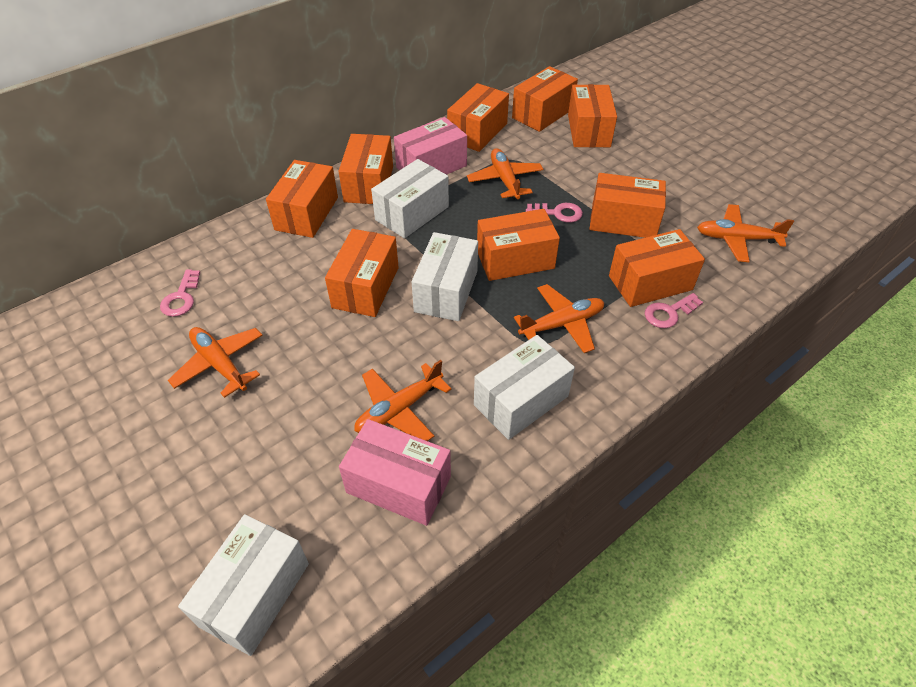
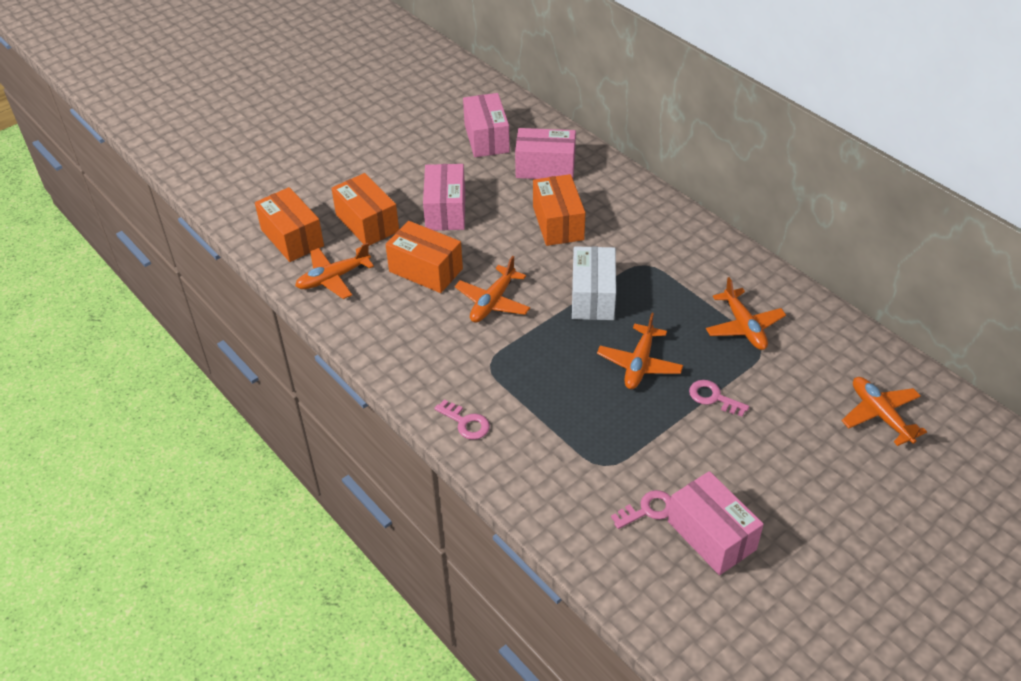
orange box: [266,160,338,238] [325,229,399,317] [338,134,393,204] [447,83,509,152] [477,209,560,281] [512,66,578,132] [568,84,617,147] [590,173,666,238] [609,229,705,307] = 9 -> [255,187,324,262] [331,173,399,246] [385,221,463,293] [533,174,586,246] = 4
pink box: [339,419,451,526] [394,117,467,175] = 2 -> [423,164,465,230] [463,93,510,157] [515,128,576,179] [668,471,764,575] = 4
white box: [178,514,309,656] [371,159,449,238] [412,232,478,321] [474,335,575,440] = 4 -> [572,246,616,320] = 1

